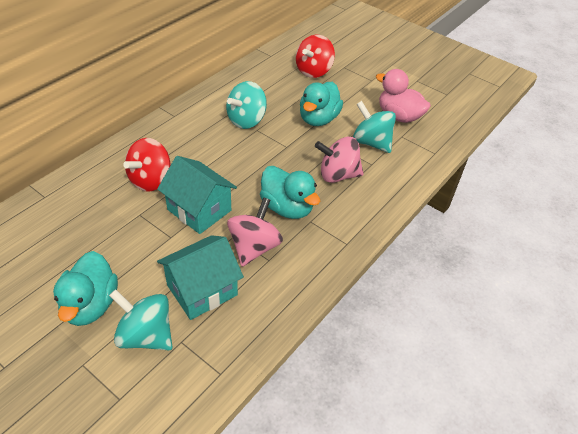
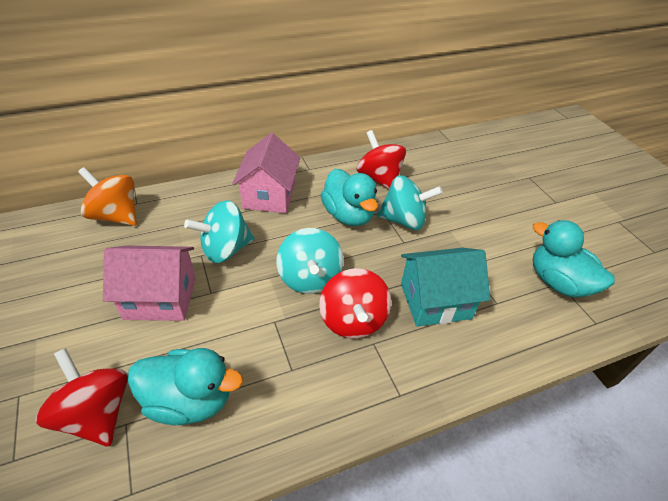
orange spinning top: none = 0 -> [78,167,137,226] = 1
pink duck: [376,69,431,123] = 1 -> none = 0
pink house: none = 0 -> [103,245,196,321] [232,133,300,213] = 2
pink spinning top: [227,197,283,267] [315,137,364,183] = 2 -> none = 0
red spinning top: [123,138,170,192] [296,35,335,78] = 2 -> [35,348,128,446] [319,268,391,339] [357,130,406,189] = 3
turquoise house: [157,156,237,234] [157,235,244,320] = 2 -> [401,248,490,326] = 1

